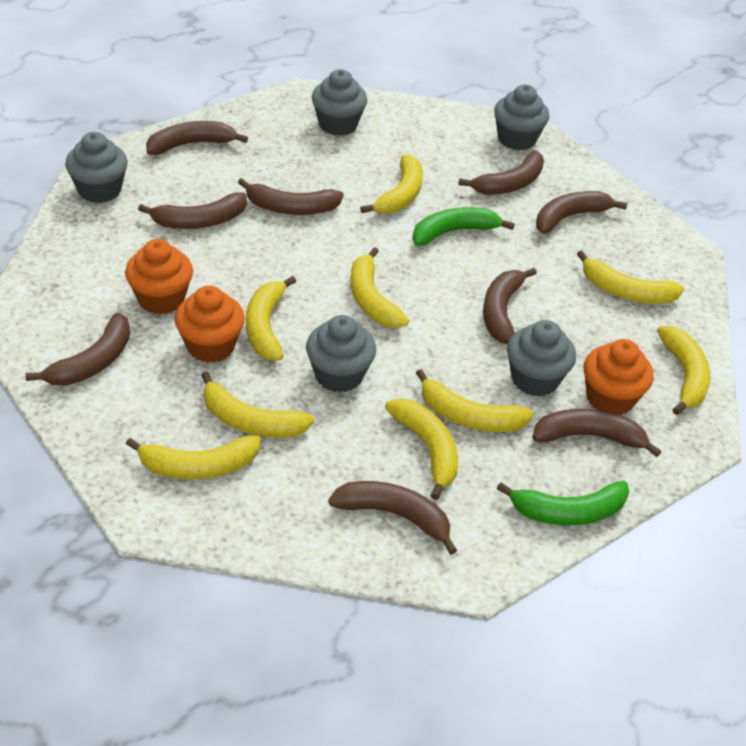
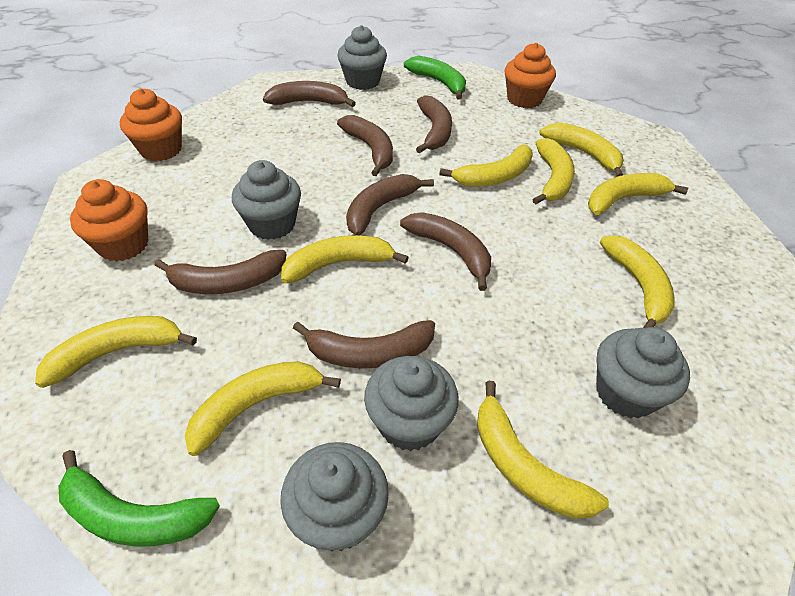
brown banana: [25,312,130,386] [138,193,247,229] [146,121,248,155] [238,178,344,215] [328,481,457,555] [458,151,544,195] [483,268,537,344] [532,409,661,457] [536,191,627,234] = 9 -> [154,250,287,294] [263,81,356,107] [293,320,435,368] [337,115,393,176] [346,174,434,235] [400,212,491,291] [416,96,452,153] = 7

